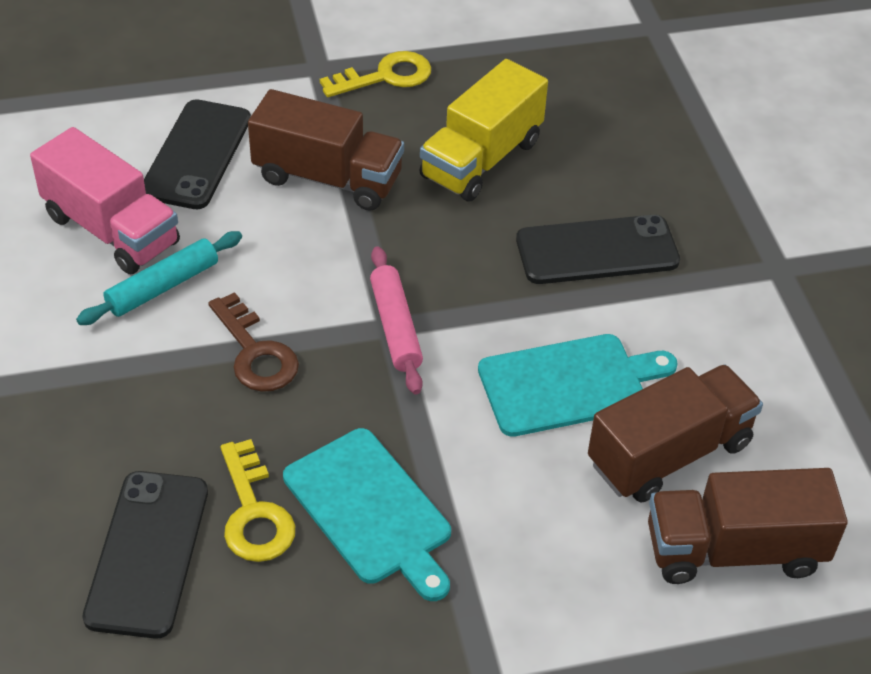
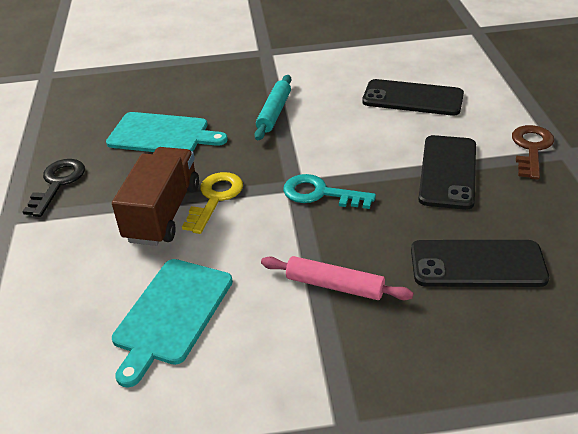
black key: none = 0 -> [22,159,85,217] = 1
brown truck: [248,89,404,211] [588,364,763,502] [648,468,848,584] = 3 -> [112,147,199,246] = 1
pink truck: [30,127,180,274] = 1 -> none = 0
turquoise key: none = 0 -> [283,174,376,209] = 1
yellow key: [221,439,295,562] [320,51,431,97] = 2 -> [182,172,243,234] = 1
yellow truck: [420,59,548,201] = 1 -> none = 0

